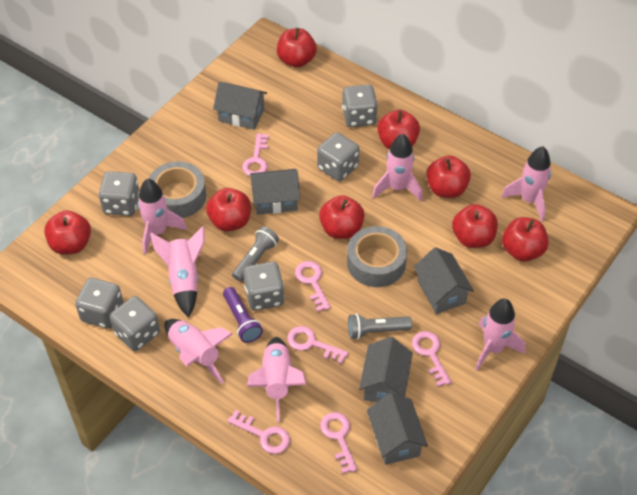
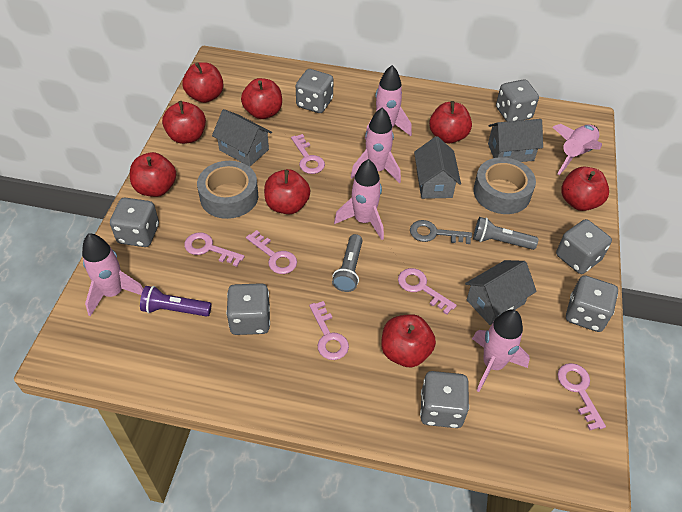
grey dice: [75,278,123,329] [99,171,140,216] [110,296,160,351] [243,261,285,311] [317,132,359,181] [342,84,378,127] = 6 -> [110,198,159,247] [226,283,270,335] [296,69,333,113] [420,371,469,428] [496,79,539,122] [556,219,612,274] [566,275,618,332] = 7
grey house: [213,82,267,130] [250,169,300,215] [359,337,413,402] [367,393,428,465] [414,247,474,314] = 5 -> [212,109,272,167] [414,136,461,199] [465,260,537,325] [488,119,543,162] = 4
grey key: none = 0 -> [410,220,472,244] = 1
pink rocket: [138,179,187,254] [150,226,204,318] [164,319,233,384] [247,337,307,422] [372,134,422,201] [475,298,525,371] [501,146,551,222] = 7 -> [82,233,143,316] [334,159,384,240] [351,108,401,183] [365,65,412,139] [472,309,530,392] [552,124,602,175] = 6

